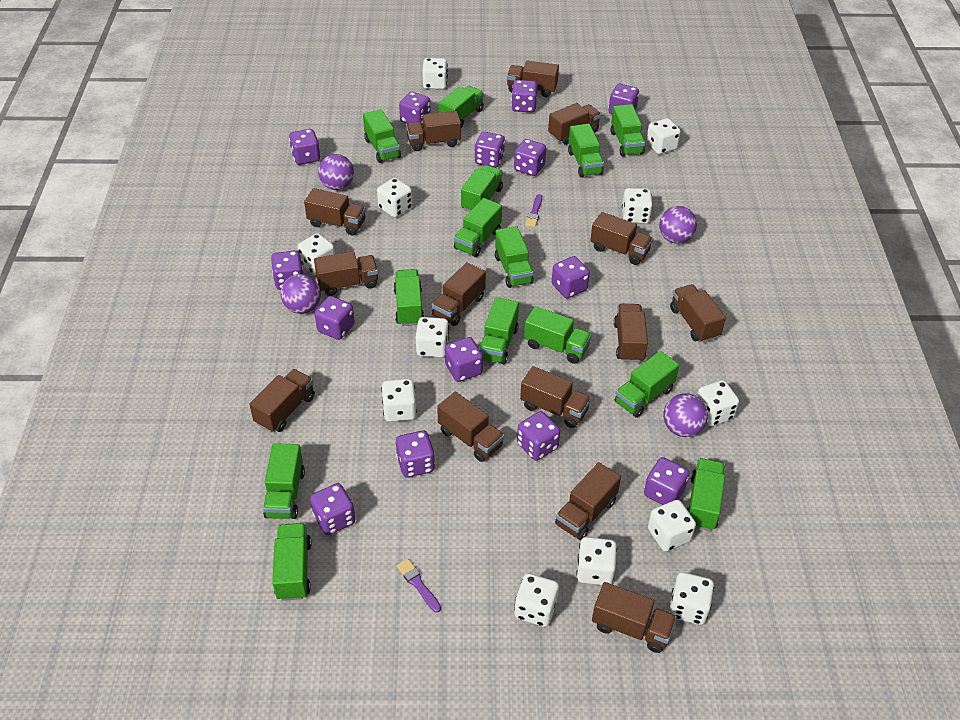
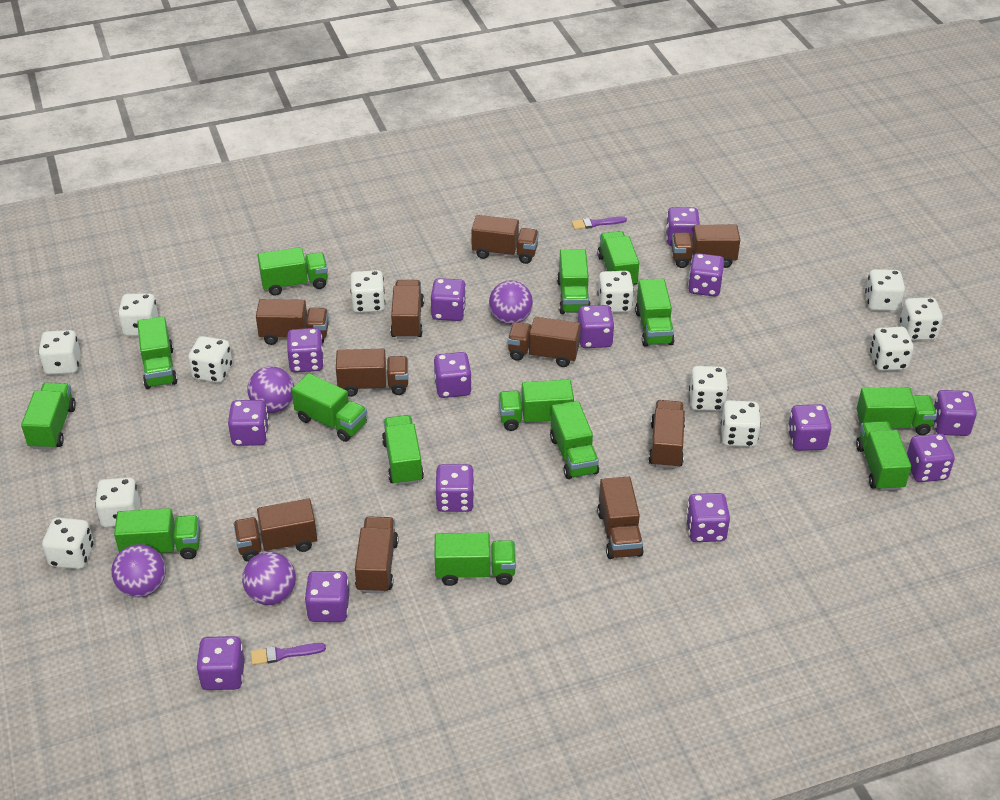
brown truck: [249,369,315,432] [304,188,366,236] [314,251,378,296] [406,111,461,151] [432,262,486,326] [437,392,504,462] [507,61,559,97] [520,366,591,428] [548,103,601,145] [555,462,621,540] [590,212,653,265] [592,582,677,653] [614,304,648,362] [670,284,726,343] = 14 -> [233,499,317,562] [256,299,329,345] [336,349,408,397] [355,516,398,594] [390,280,424,339] [471,215,539,264] [507,317,581,367] [597,477,644,559] [648,400,685,469] [672,225,740,268] = 10

